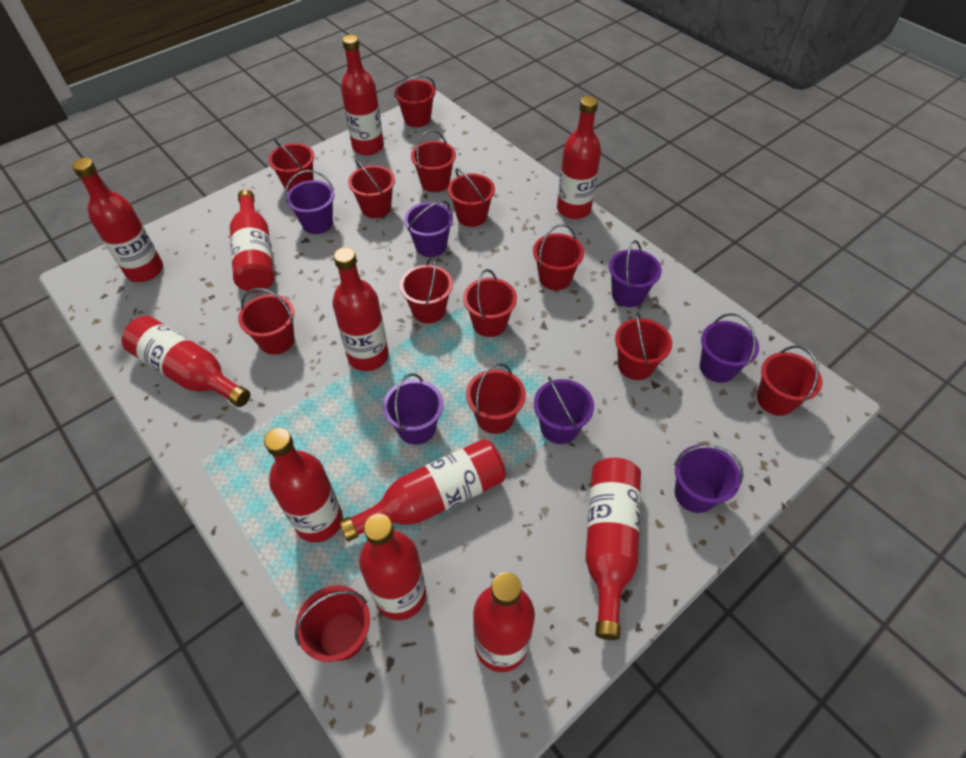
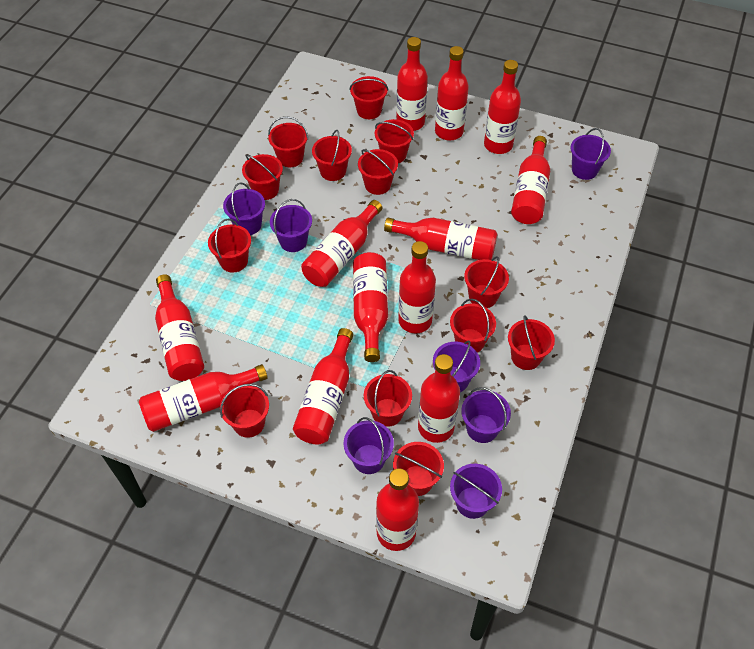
red bottle: [72,158,163,282] [122,316,250,407] [230,189,274,292] [264,428,343,543] [333,247,389,371] [339,439,506,541] [341,35,384,155] [359,514,426,620] [473,572,535,672] [557,96,601,219] [586,458,641,640] = 11 -> [139,364,268,432] [155,274,204,381] [293,328,353,444] [301,200,382,287] [353,252,388,362] [376,468,419,551] [384,218,497,260] [396,37,428,131] [398,241,436,333] [418,354,460,443] [435,46,469,140] [484,60,521,154] [511,136,550,224] = 13

